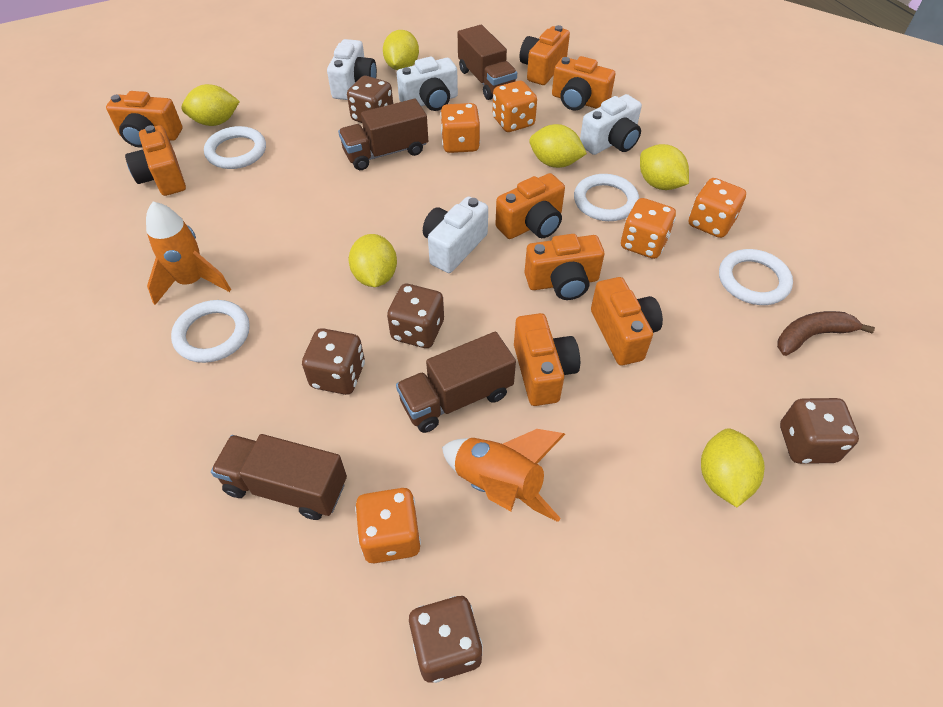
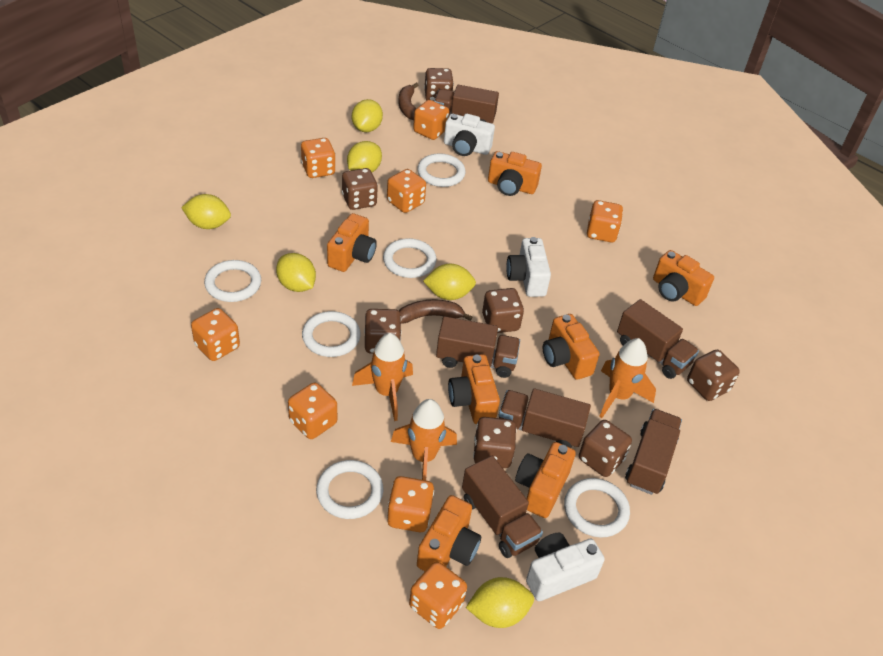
brown banana: [777,311,875,356] = 1 -> [398,83,418,120] [399,300,472,324] = 2
brown dice: [302,328,365,395] [347,76,393,123] [387,284,444,348] [409,596,483,683] [780,398,859,464] = 5 -> [342,168,378,210] [364,309,402,354] [424,68,454,101] [473,417,517,468] [482,288,524,333] [579,420,632,477] [687,350,740,401] = 7
brown truck: [211,434,347,520] [338,99,428,170] [396,332,516,433] [458,25,517,100] = 4 -> [434,85,499,124] [436,316,520,378] [462,456,543,558] [499,389,591,448] [617,299,699,379] [625,409,682,495] = 6
orange camera: [106,91,183,148] [125,125,186,196] [495,173,565,239] [514,313,580,406] [520,25,570,85] [524,234,604,300] [552,56,615,111] [591,277,663,365] = 8 -> [327,213,377,272] [417,495,481,571] [448,354,500,424] [488,151,542,196] [515,442,576,518] [543,314,600,380] [653,250,714,306] = 7
orange dice: [355,488,421,563] [440,103,480,153] [492,80,537,132] [621,198,676,259] [689,178,746,238] = 5 -> [191,308,240,361] [288,382,337,439] [301,138,336,178] [387,169,426,213] [387,476,434,532] [409,562,467,629] [413,100,449,140] [587,200,623,242] = 8
orange rocket: [146,202,231,305] [442,429,565,522] = 2 -> [352,333,413,421] [391,399,457,480] [599,338,656,418] = 3
white camera: [327,39,377,100] [397,56,458,111] [423,196,488,273] [580,94,642,155] = 4 -> [444,114,495,156] [506,237,551,297] [526,533,605,601] = 3
white ring: [171,300,250,363] [204,126,266,169] [574,174,639,221] [719,249,793,305] = 4 -> [204,260,261,302] [302,311,361,357] [316,460,384,519] [383,238,436,278] [417,153,465,187] [564,478,630,538] = 6

